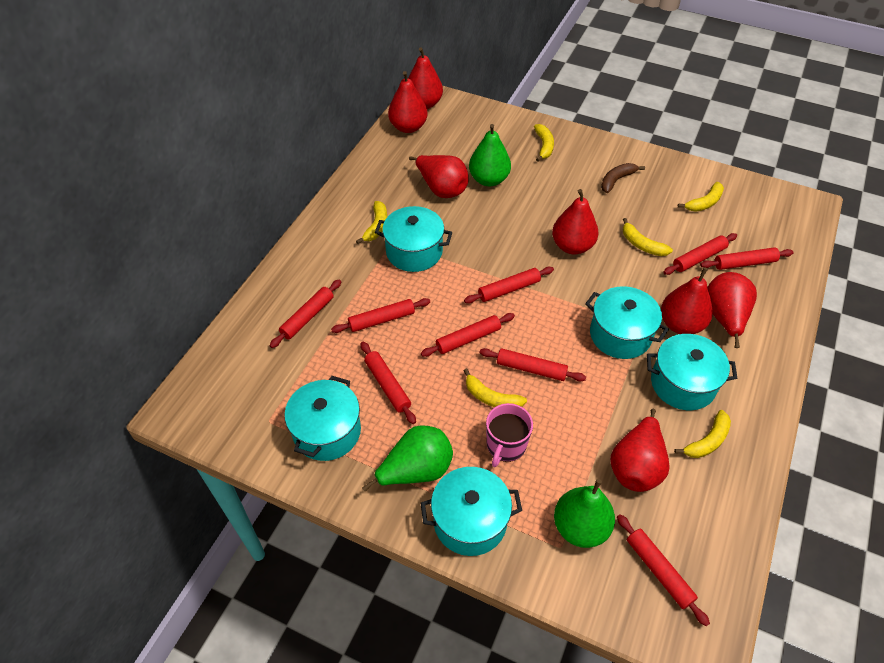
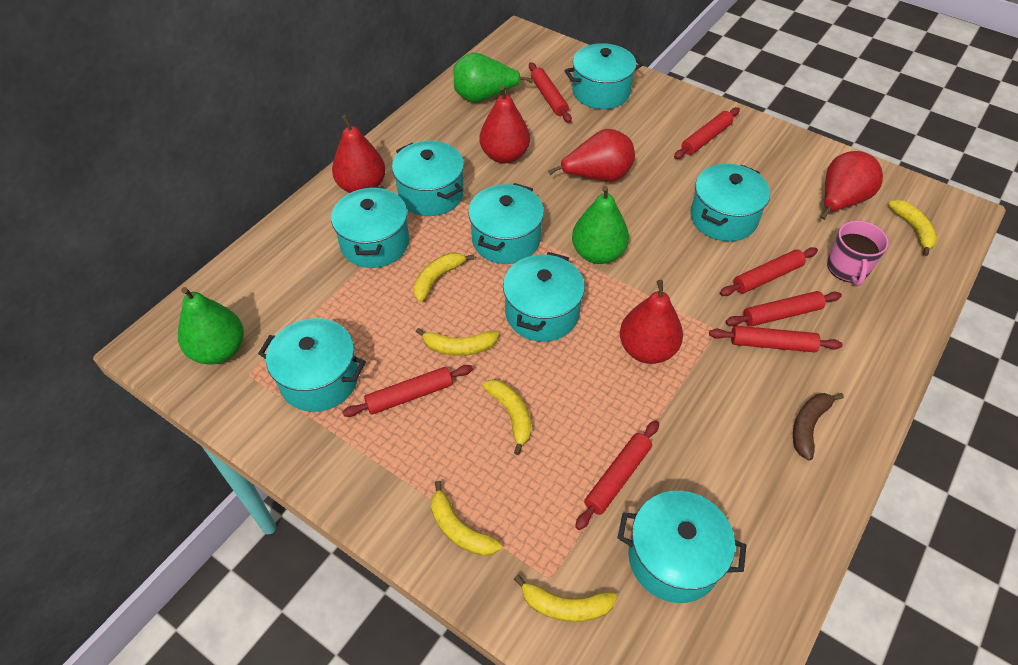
red pear: [388,71,428,133] [408,47,443,109] [409,155,469,198] [552,189,598,254] [610,409,670,492] [661,267,713,334] [707,272,757,348] = 7 -> [332,115,386,193] [480,86,530,163] [548,129,635,182] [620,280,683,364] [820,151,883,220] = 5
red rolling pin: [270,279,341,348] [331,298,430,333] [361,341,416,424] [421,313,515,357] [464,267,554,304] [479,348,586,381] [617,514,710,626] [663,233,737,275] [700,247,794,270] = 9 -> [342,365,473,417] [529,62,572,123] [575,420,659,530] [674,107,740,159] [709,326,843,352] [720,247,818,296] [726,291,842,327] = 7
turquoise pot: [285,376,361,461] [375,206,453,272] [421,467,522,556] [585,286,669,359] [647,334,737,410] = 5 -> [258,318,366,412] [331,186,409,268] [392,141,464,216] [468,183,544,264] [503,252,585,342] [564,43,643,109] [617,491,747,603] [690,164,770,241] = 8

